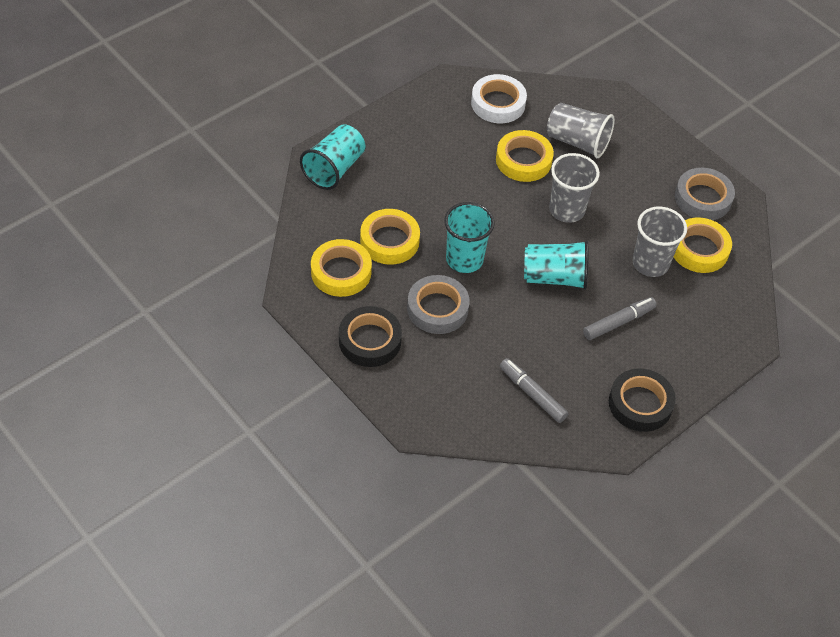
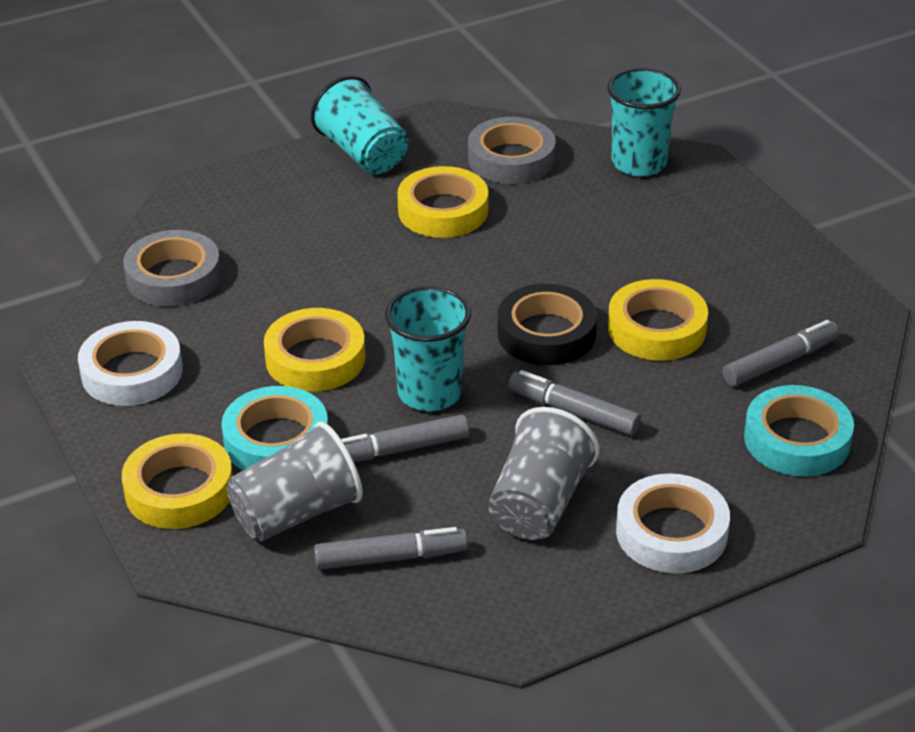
black tape: [339,306,402,367] [609,368,676,432] = 2 -> [498,284,597,365] = 1
grey cup: [547,103,615,158] [549,153,600,223] [632,207,687,277] = 3 -> [227,422,363,542] [488,407,599,540] = 2
grey marker: [500,358,568,423] [583,297,657,340] = 2 -> [314,527,468,570] [341,414,469,462] [508,370,641,436] [723,320,839,386] = 4
turquoise tape: none = 0 -> [221,386,328,470] [744,385,854,476] = 2
white tape: [471,74,527,123] = 1 -> [78,321,183,406] [616,473,730,573] = 2

